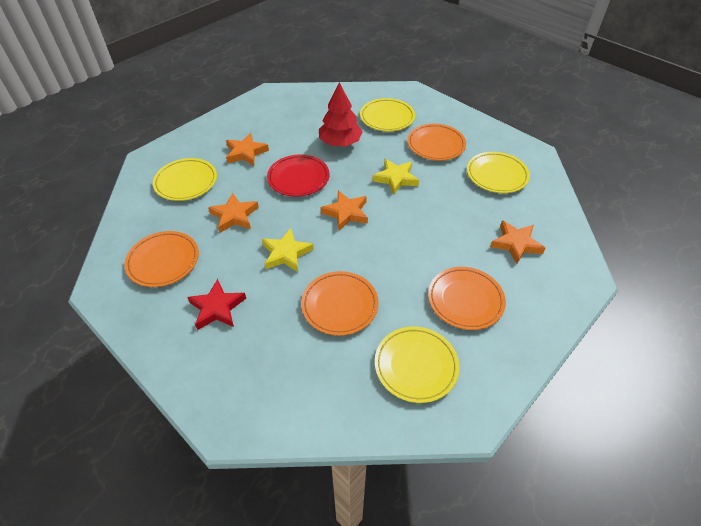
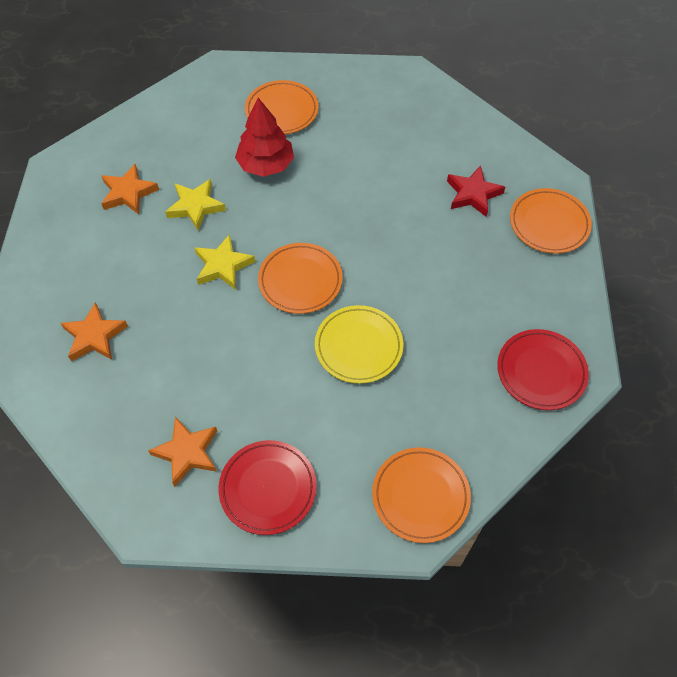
orange star: [208,193,259,233] [226,133,269,166] [320,191,368,230] [490,221,545,264] = 4 -> [61,302,128,362] [101,164,159,215] [148,417,217,487] = 3
red plate: [267,154,330,197] = 1 -> [219,440,317,535] [497,329,589,410] = 2
yellow plate: [153,158,217,201] [360,98,415,131] [375,326,459,403] [467,152,530,193] = 4 -> [315,305,403,384] = 1

